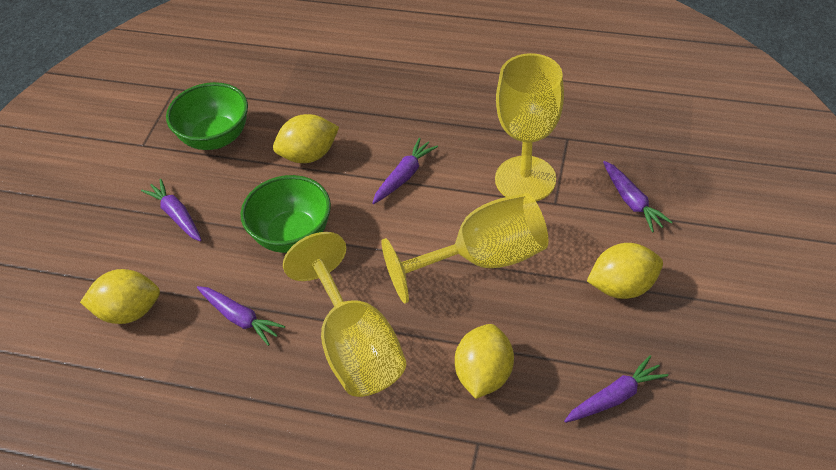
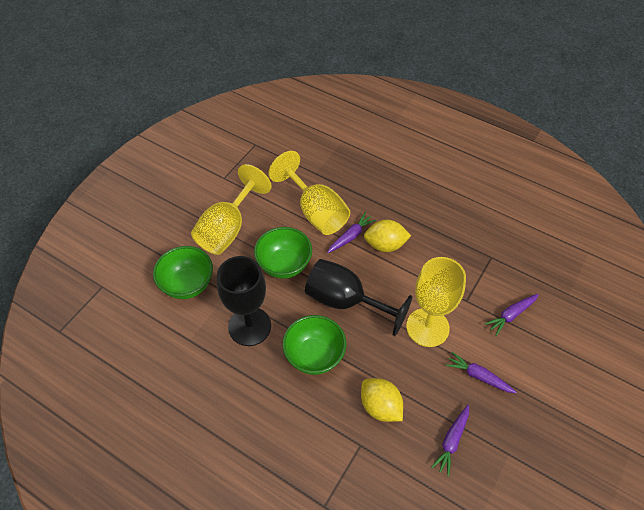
black goblet: none = 0 -> [217,256,271,346] [305,259,412,336] = 2
green bowl: [166,82,248,150] [241,175,331,253] = 2 -> [153,246,213,299] [254,227,312,279] [282,315,346,375] = 3
purple carrot: [141,179,202,241] [197,286,285,346] [372,138,438,204] [564,355,668,423] [603,161,673,233] = 5 -> [327,212,376,253] [431,405,469,477] [445,352,517,393] [485,294,539,336] = 4
yellow lemon: [80,269,160,324] [273,114,339,163] [455,324,514,399] [587,243,663,299] = 4 -> [361,378,403,422] [364,220,411,252] = 2

